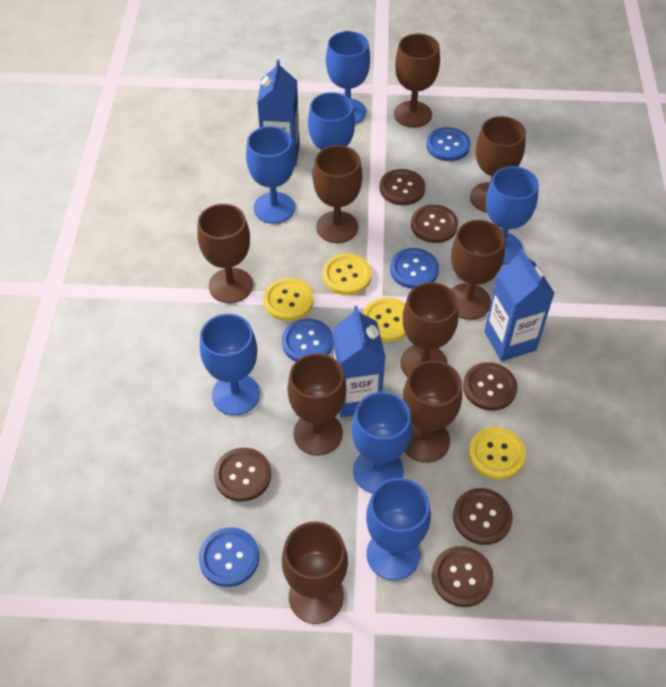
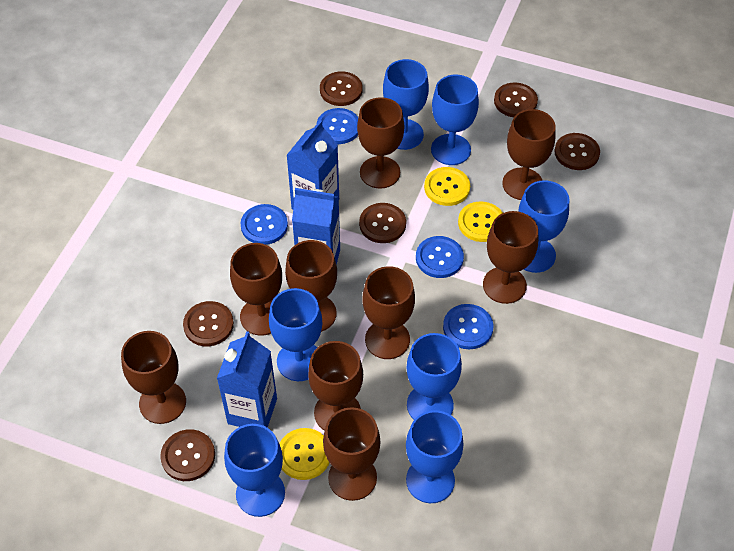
yellow button: [263,278,313,321] [322,254,372,295] [363,297,406,342] [468,427,526,479] = 4 -> [279,428,329,480] [424,167,470,206] [458,202,503,242] = 3

